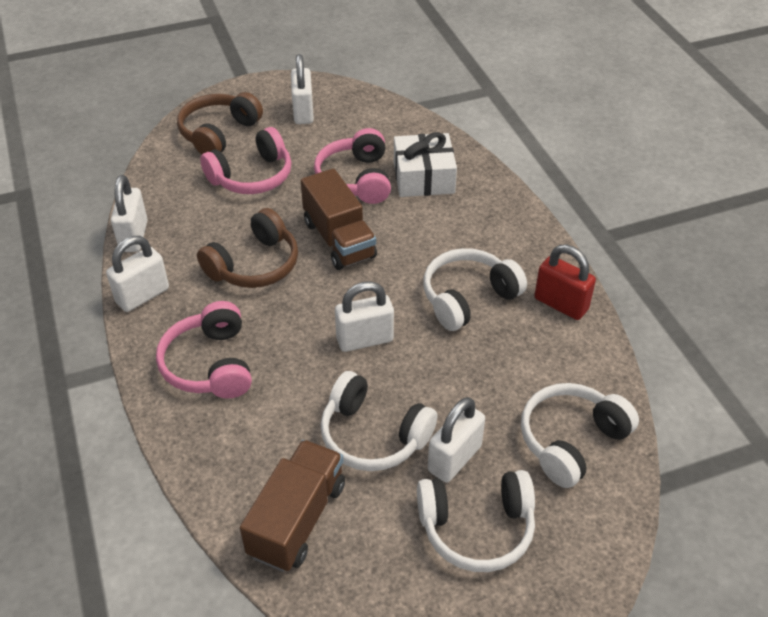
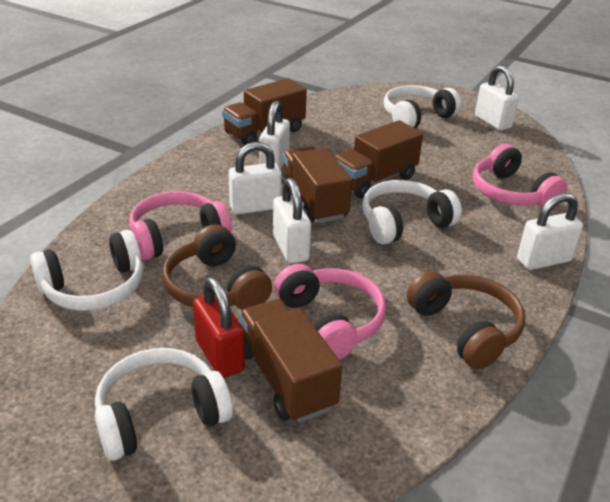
brown truck: [240,440,345,572] [301,168,377,270] = 2 -> [222,78,307,146] [239,299,342,423] [282,146,353,223] [335,120,423,199] = 4
white gift: [394,132,457,197] = 1 -> none = 0

